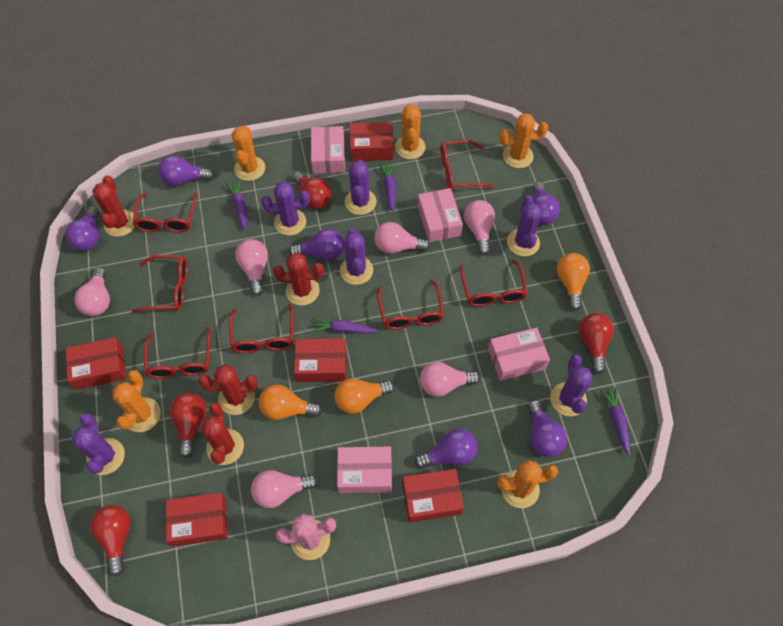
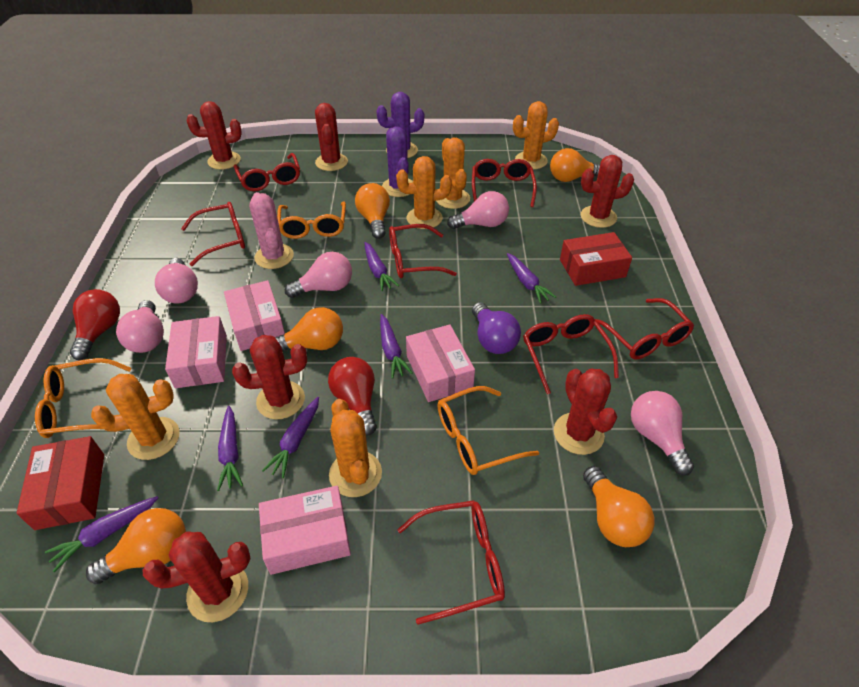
orange glasses: none = 0 -> [35,358,131,438] [277,201,346,239] [437,386,539,475] = 3
orange light bulb: [259,384,322,420] [335,378,394,414] [557,253,590,311] = 3 -> [86,508,186,584] [275,307,343,351] [355,183,390,239] [550,148,600,182] [583,466,654,547] = 5
pink light bulb: [74,267,110,316] [235,239,268,296] [251,470,318,508] [374,222,430,254] [420,362,480,397] [464,200,495,255] = 6 -> [116,300,164,353] [155,258,198,304] [285,252,352,298] [447,191,509,229] [631,391,694,475] = 5
purple cactus: [72,413,125,475] [261,181,310,236] [340,229,373,285] [345,160,377,215] [507,195,542,257] [550,354,593,417] = 6 -> [376,92,424,158] [382,127,413,197] = 2
purple carrot: [226,180,247,231] [311,317,378,333] [379,162,396,213] [601,387,630,455] = 4 -> [45,496,158,572] [217,406,243,491] [262,397,319,478] [365,242,399,291] [380,314,413,379] [507,253,556,304] = 6
purple light bulb: [65,206,99,251] [158,155,215,186] [289,228,344,260] [414,429,477,469] [528,400,567,457] [533,182,560,225] = 6 -> [472,302,521,354] = 1
red box: [65,337,126,390] [166,493,228,547] [294,338,347,382] [350,122,394,161] [402,469,464,523] = 5 -> [17,436,104,530] [560,232,632,286] = 2
red cactus: [93,175,135,237] [199,364,258,415] [201,402,244,465] [273,253,324,306] = 4 -> [143,531,250,622] [187,101,242,170] [232,335,307,420] [315,103,348,171] [554,369,617,455] [581,155,634,228] = 6
red light bulb: [90,505,131,576] [170,393,207,458] [293,171,331,209] [579,313,614,374] = 4 -> [70,289,120,360] [328,357,377,435] = 2

